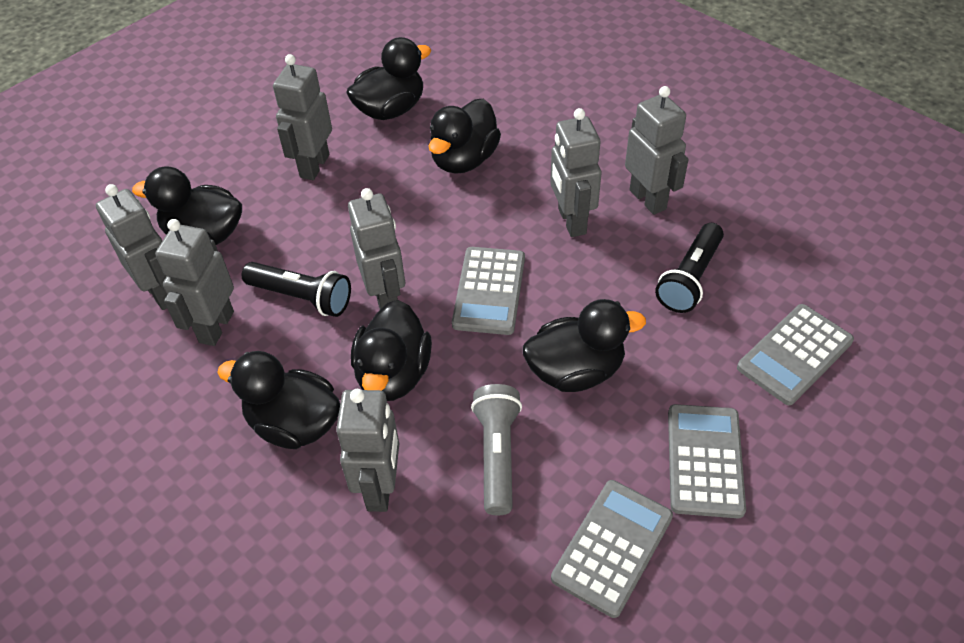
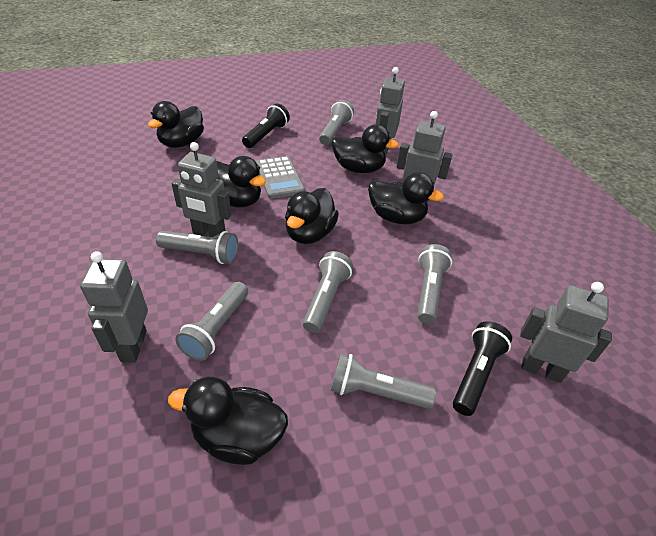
grey calculator: [452,247,525,335] [551,480,673,618] [668,404,746,518] [737,304,854,405] = 4 -> [256,156,305,199] = 1
grey flashlight: [471,384,522,516] = 1 -> [156,231,238,264] [175,282,248,361] [303,251,353,333] [319,100,354,145] [331,353,436,409] [417,244,452,324] = 6
grey robot: [96,184,167,310] [155,219,234,346] [273,54,332,180] [336,389,399,512] [348,188,405,309] [550,108,602,237] [625,86,689,215] = 7 -> [80,251,148,363] [171,142,231,237] [376,67,405,155] [397,111,453,202] [520,282,612,383] = 5

